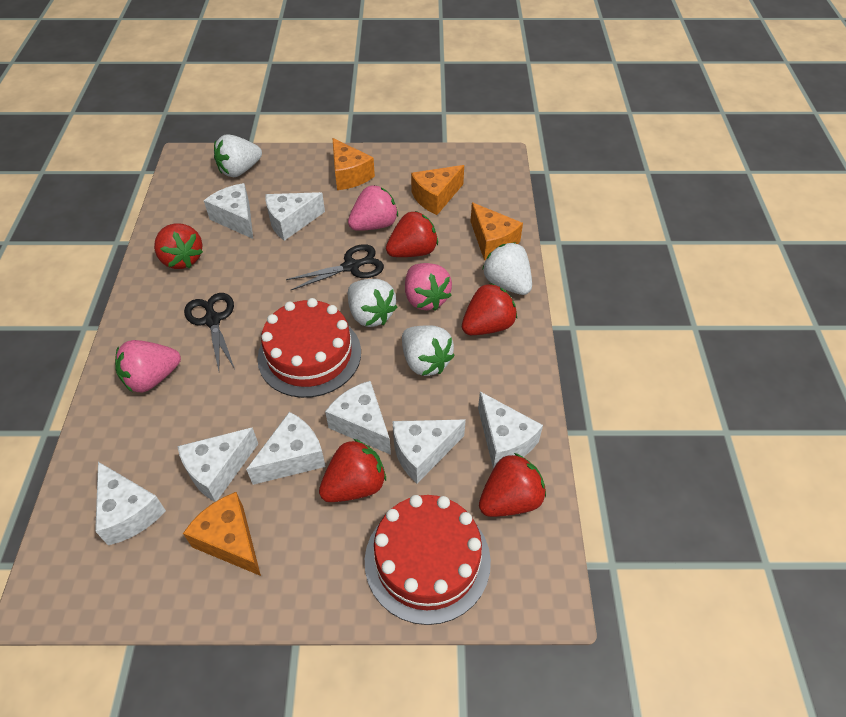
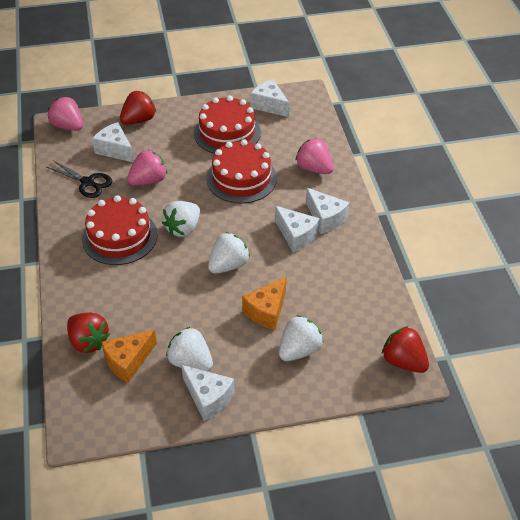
black scissors: [184,293,235,371] [286,244,384,290] = 2 -> [47,160,112,198] = 1
orange cheese: [183,492,261,576] [333,138,375,190] [411,165,464,215] [471,203,523,260] = 4 -> [101,330,157,383] [242,277,286,330] = 2
red cake: [257,298,361,398] [365,495,491,625] = 2 -> [82,195,158,265] [194,96,261,154] [206,139,277,203] = 3
red strawberry: [154,223,203,269] [319,439,386,502] [386,211,438,257] [462,283,517,335] [479,453,546,517] = 5 -> [67,313,110,353] [120,91,156,125] [382,326,429,373] = 3
white cheese: [95,462,166,545] [177,427,258,502] [204,183,253,239] [246,412,326,485] [265,192,325,241] [325,381,391,455] [392,419,466,483] [478,392,543,469] = 8 -> [92,122,134,163] [181,365,234,421] [250,79,290,117] [275,206,320,252] [306,188,349,234] = 5

